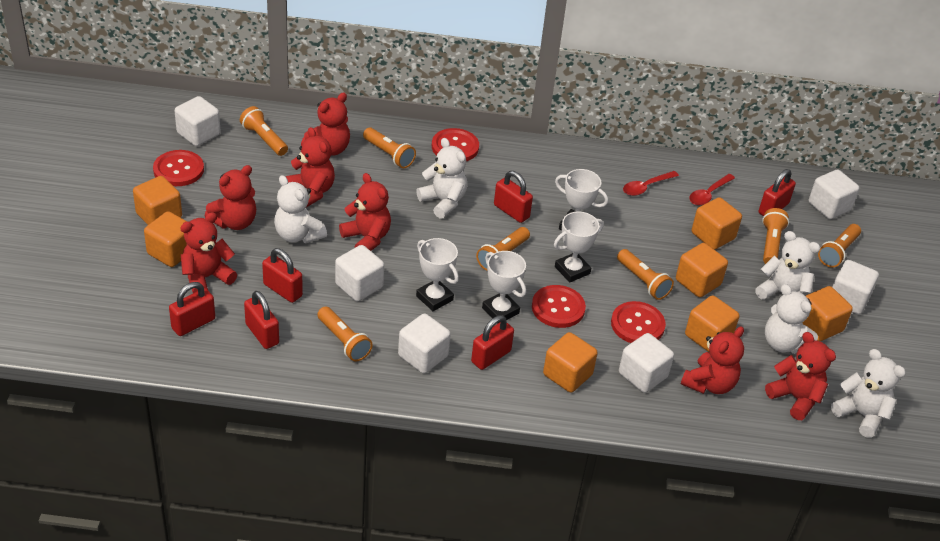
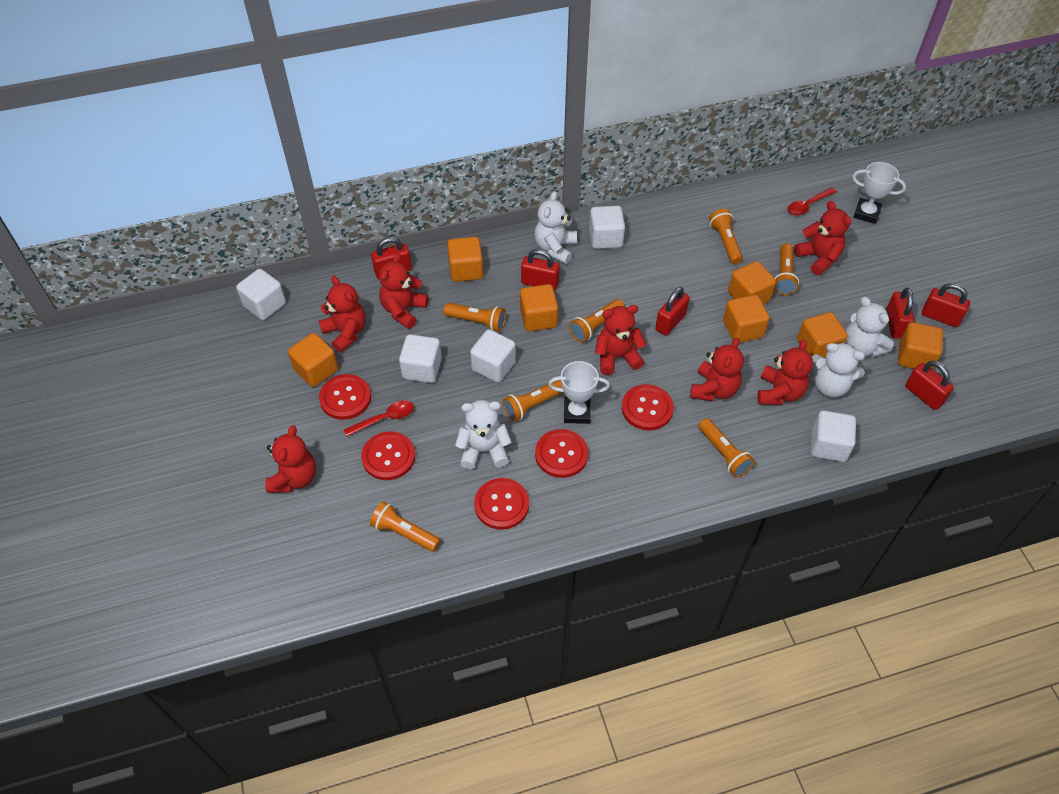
red button: [153,150,204,186] [432,128,479,161] [532,285,586,328] [611,301,666,343] = 4 -> [319,374,371,420] [361,432,415,480] [474,478,529,530] [535,429,588,478] [622,384,674,430] = 5
white cube: [175,96,221,146] [335,245,384,302] [398,314,451,373] [619,333,674,393] [809,170,859,219] [832,260,879,314] = 6 -> [236,269,286,320] [399,334,442,383] [470,329,516,382] [589,205,625,249] [811,410,856,462] = 5
white teddy bear: [274,175,327,243] [416,138,467,219] [755,231,820,300] [765,284,818,354] [831,349,906,438] = 5 -> [455,400,512,469] [534,191,577,264] [812,342,865,397] [845,297,894,358] = 4
white trophy: [416,238,459,311] [482,251,526,323] [554,211,604,282] [555,169,608,230] = 4 -> [548,361,610,424] [852,162,906,224] = 2

